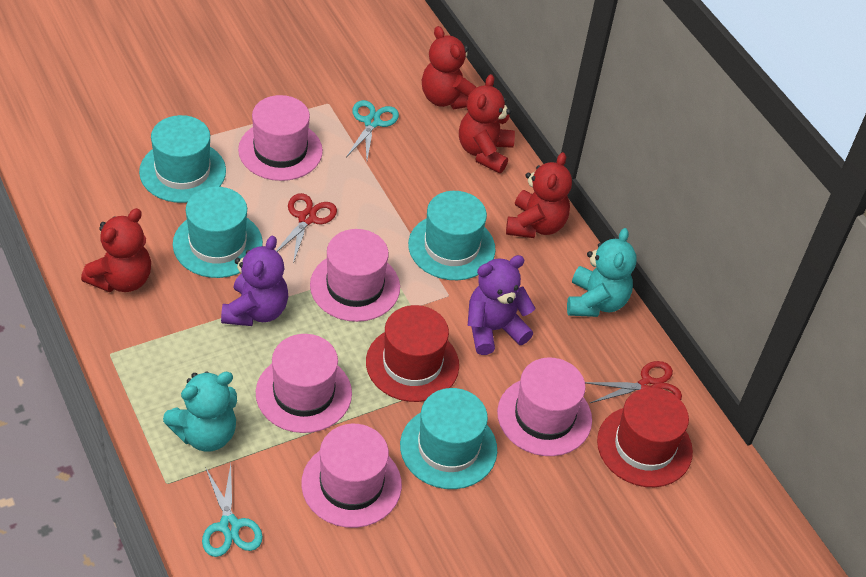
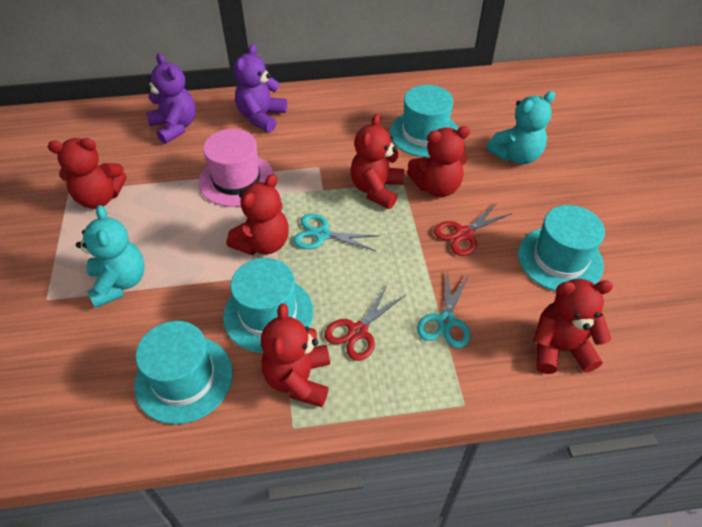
pink hat: [238,95,323,181] [256,334,352,433] [301,424,402,528] [310,229,400,322] [497,357,592,456] = 5 -> [199,129,274,207] = 1
red hat: [366,305,459,402] [597,388,693,487] = 2 -> none = 0
red teddy bear: [81,208,151,292] [422,26,476,109] [459,74,515,173] [506,152,572,238] = 4 -> [48,138,126,209] [227,174,289,255] [261,303,330,407] [350,113,404,209] [407,126,470,198] [533,279,613,374] = 6

